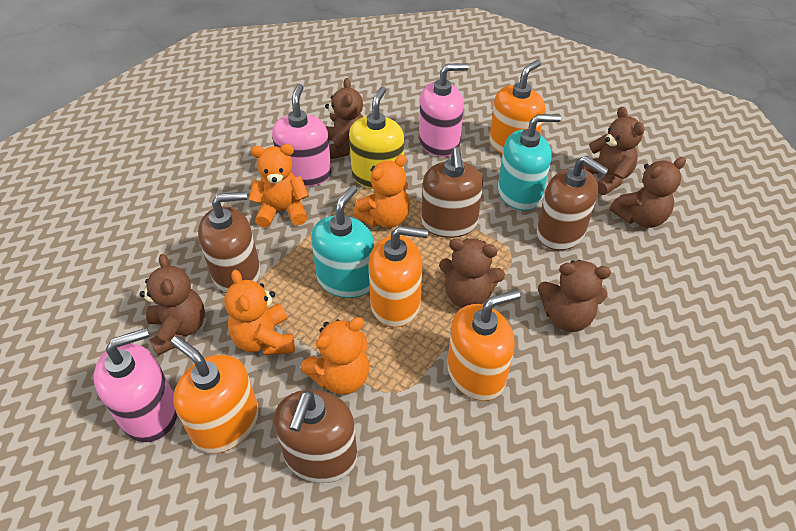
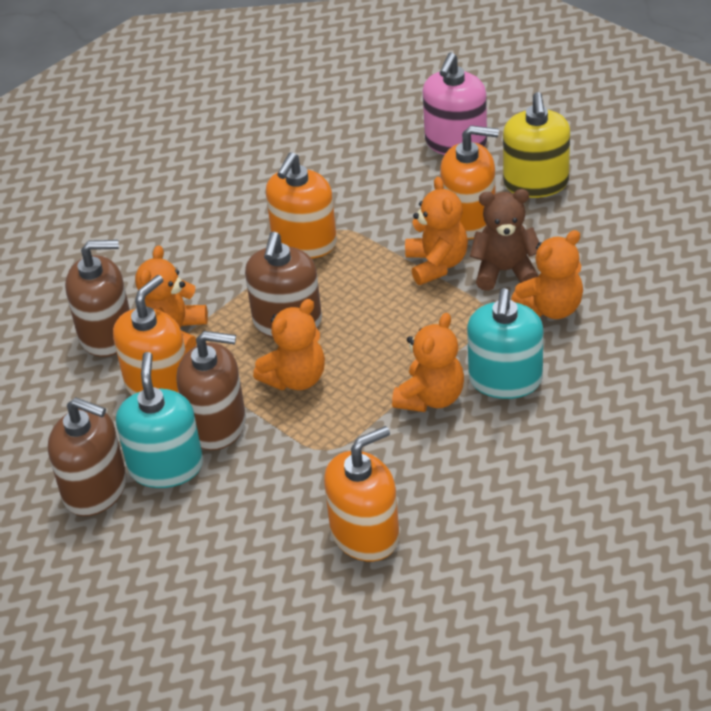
brown teddy bear: [139,254,205,356] [325,78,363,159] [439,238,505,308] [538,260,611,332] [582,107,645,195] [609,157,686,228] = 6 -> [470,189,539,291] = 1
orange teddy bear: [224,269,295,356] [248,144,309,228] [301,317,369,395] [353,155,410,228] = 4 -> [135,245,208,353] [253,299,325,390] [392,313,464,412] [405,177,468,285] [511,230,583,319] = 5
pink soap dispenser: [94,328,177,442] [272,84,332,187] [419,63,468,157] = 3 -> [423,52,487,155] = 1

